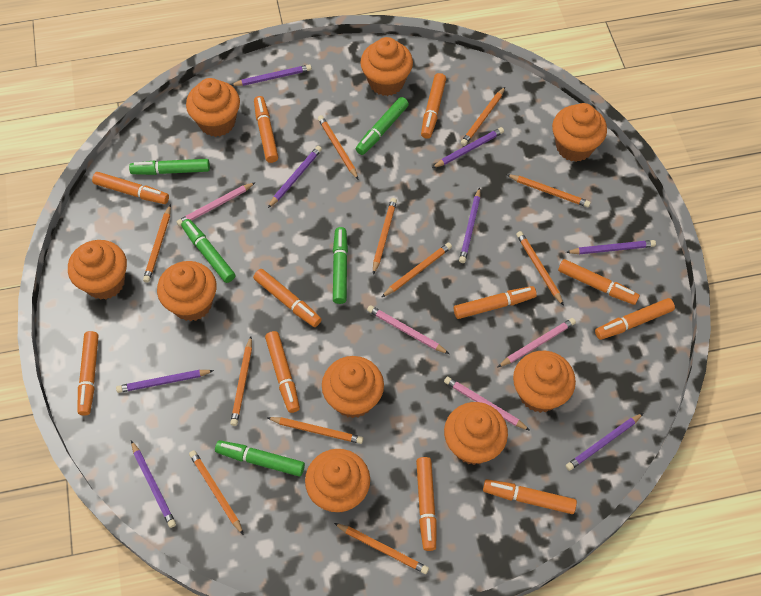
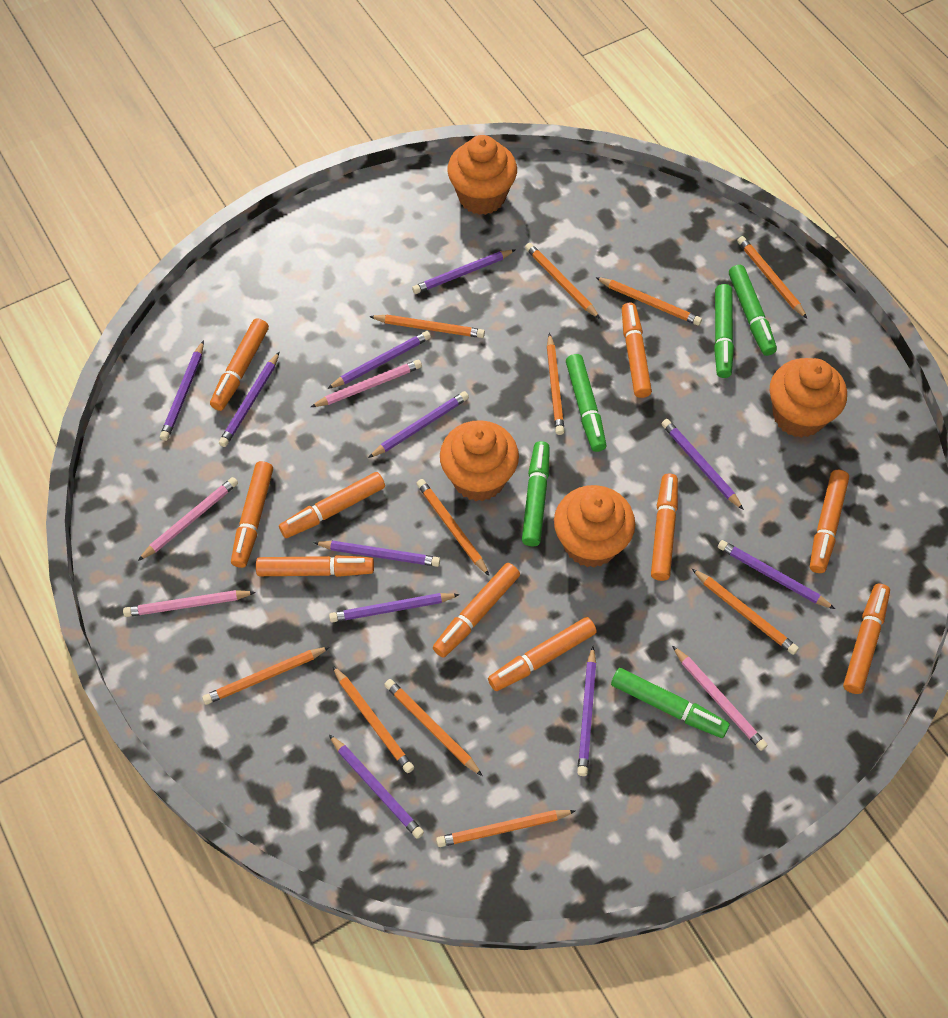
orange cupcake: [68,240,127,300] [157,261,217,321] [186,78,240,137] [305,449,370,513] [322,356,384,418] [360,37,413,96] [444,402,508,465] [513,351,576,413] [552,103,607,162] = 9 -> [440,420,519,501] [447,135,517,215] [554,485,635,568] [770,358,847,438] = 4
orange marker: [77,331,99,416] [92,172,169,204] [253,269,321,327] [254,96,278,163] [265,331,300,413] [416,457,437,551] [421,73,446,139] [454,286,537,319] [483,479,577,514] [558,259,640,305] [595,298,675,340] = 11 -> [210,318,269,411] [231,461,273,568] [256,555,374,577] [279,472,385,538] [433,563,520,657] [488,617,597,691] [622,303,652,398] [651,474,678,581] [810,470,849,573] [843,584,890,694] = 10
purple pencil: [116,370,214,393] [131,441,176,528] [231,64,312,86] [268,146,322,208] [432,127,504,168] [459,187,480,263] [566,240,656,254] [566,413,644,471] = 8 -> [160,340,204,441] [219,352,279,447] [313,541,440,567] [327,331,431,389] [329,593,460,623] [329,735,424,839] [368,391,469,458] [412,249,516,294] [577,646,596,776] [662,419,744,510] [718,540,835,609] = 11

